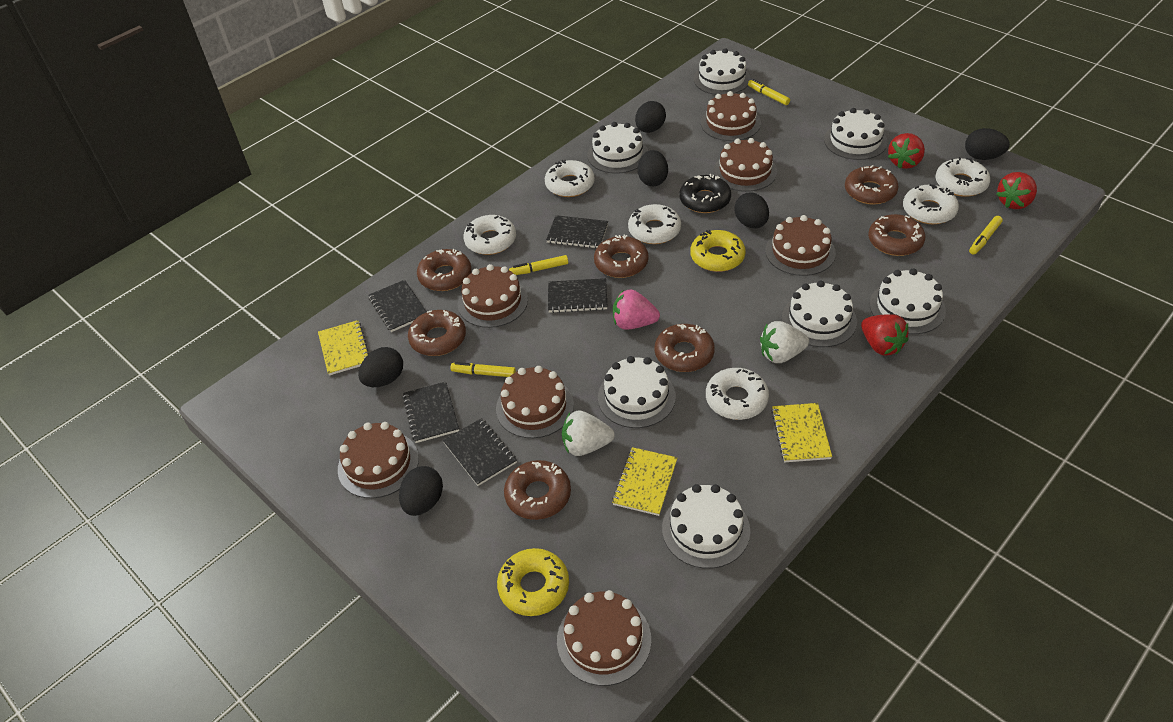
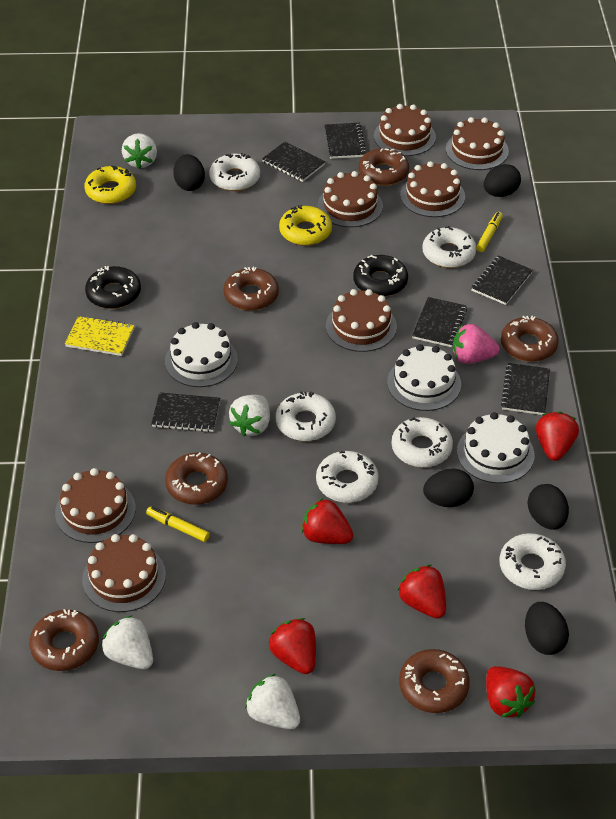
black donut: [679,174,731,213] = 1 -> [85,266,141,309] [353,255,408,297] = 2
black egg: [358,347,403,387] [399,466,443,516] [635,101,666,133] [638,150,668,186] [734,193,769,228] [965,128,1010,160] = 6 -> [173,154,205,191] [423,468,474,507] [484,164,521,197] [525,602,569,655] [527,484,569,530] = 5
black notebook: [369,280,427,332] [403,382,459,443] [443,418,517,486] [546,215,608,249] [548,278,608,313] = 5 -> [151,392,220,432] [262,142,325,182] [325,123,367,159] [412,297,467,347] [471,256,533,305] [501,363,550,415] = 6
brown donut: [408,310,466,356] [417,249,471,291] [504,460,571,520] [594,235,648,278] [655,324,715,372] [845,165,899,205] [868,214,925,256] = 7 -> [29,609,99,671] [165,453,228,505] [223,267,279,311] [359,148,409,186] [399,649,470,713] [501,316,559,362] = 6
red strawberry: [861,314,909,356] [888,133,925,169] [996,172,1037,209] = 3 -> [269,618,316,674] [301,498,353,544] [398,565,446,619] [486,666,535,718] [536,412,579,461] = 5
white cake: [587,122,648,174] [598,356,676,428] [662,484,750,569] [694,48,751,95] [782,281,857,347] [824,108,887,160] [869,268,946,334] = 7 -> [165,322,238,387] [387,344,461,411] [457,412,535,483] = 3
white strawberry: [562,410,614,456] [760,321,809,363] = 2 -> [102,616,153,669] [122,133,157,169] [229,395,270,436] [245,674,300,729] = 4
yellow marker: [450,362,516,377] [509,255,568,275] [748,79,790,105] [969,216,1003,254] = 4 -> [146,506,210,542] [476,212,503,252] = 2
yellow notebook: [318,320,369,376] [612,447,677,516] [771,403,832,462] = 3 -> [65,316,134,356] = 1

